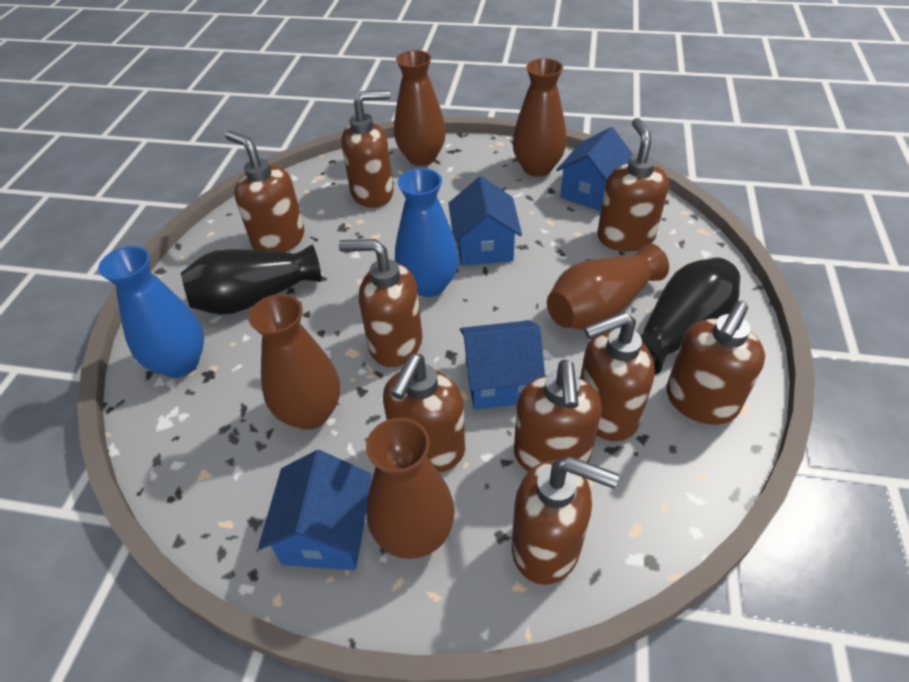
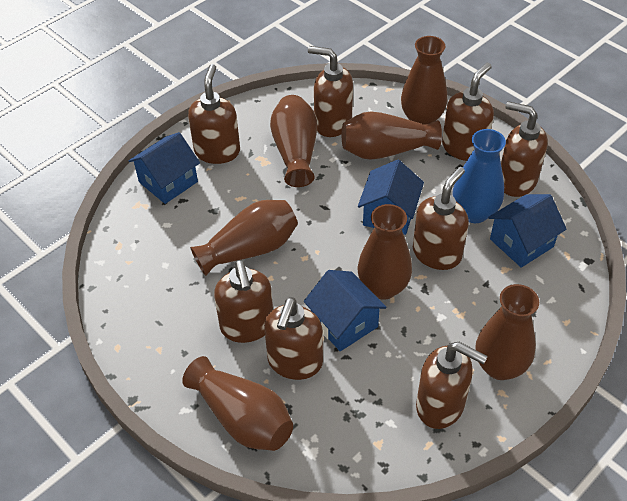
black vase: [181,245,321,315] [640,257,740,374] = 2 -> none = 0
blue vase: [98,246,204,378] [395,168,459,297] = 2 -> [453,129,506,223] = 1
brown soap dispenser: [225,131,304,252] [339,239,422,367] [341,90,393,208] [383,354,465,472] [512,456,619,585] [514,360,602,472] [580,312,655,441] [597,118,669,251] [666,301,765,425] = 9 -> [188,64,240,164] [214,260,273,343] [264,297,323,380] [308,46,353,137] [413,167,469,270] [416,342,488,429] [442,63,494,161] [501,101,548,197] = 8
brown vase: [248,294,340,430] [366,418,455,559] [394,50,446,166] [513,58,566,177] [547,244,669,329] = 5 -> [182,356,293,451] [190,200,298,276] [270,95,317,187] [342,111,442,160] [358,204,412,300] [401,36,447,125] [475,284,539,380] = 7

